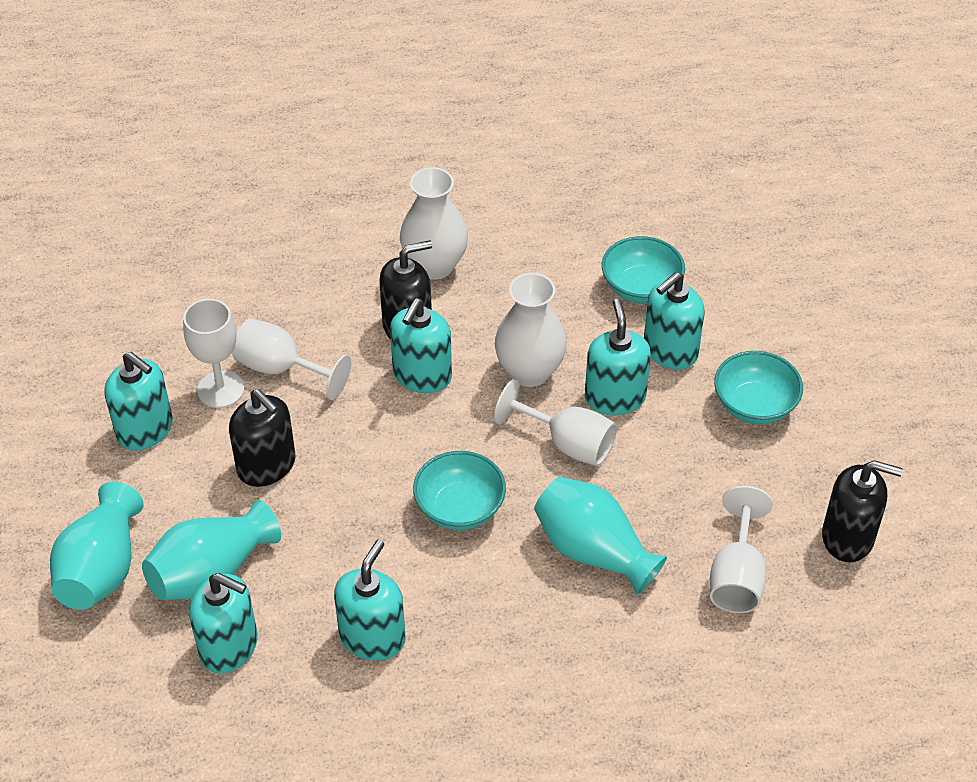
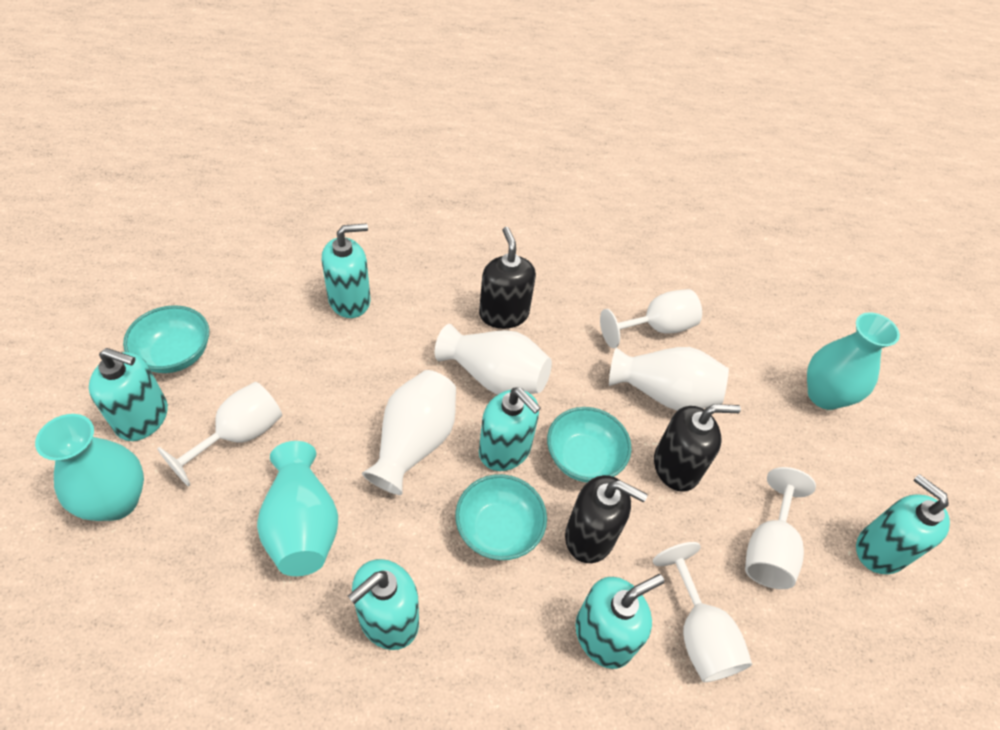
white vase: [400,167,468,280] [495,273,567,387] = 2 -> [362,370,456,495] [435,324,552,395] [609,347,729,411] = 3

